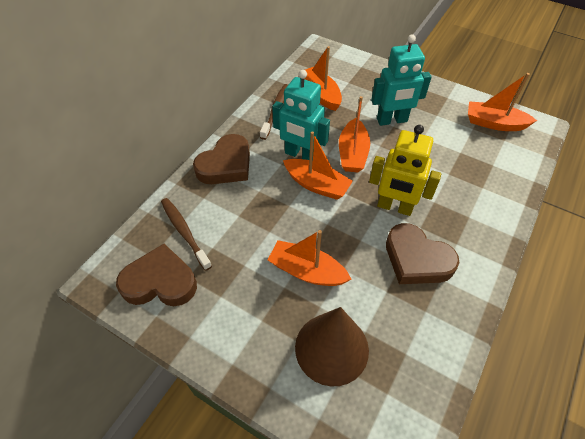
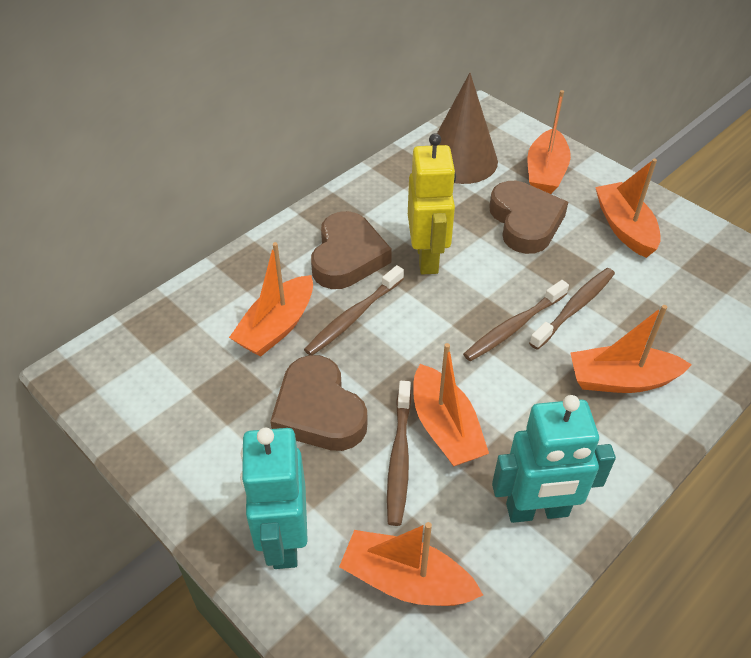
brown toothbrush: [161,198,212,271] [260,84,288,140] = 2 -> [304,265,404,355] [387,381,411,526] [463,280,569,362] [529,268,615,350] = 4
orange boat: [268,230,352,286] [283,131,353,200] [304,46,342,111] [339,96,370,173] [468,73,537,131] = 5 -> [229,242,313,357] [339,522,483,606] [413,343,489,467] [527,90,571,194] [570,305,692,393] [595,158,661,258] = 6

